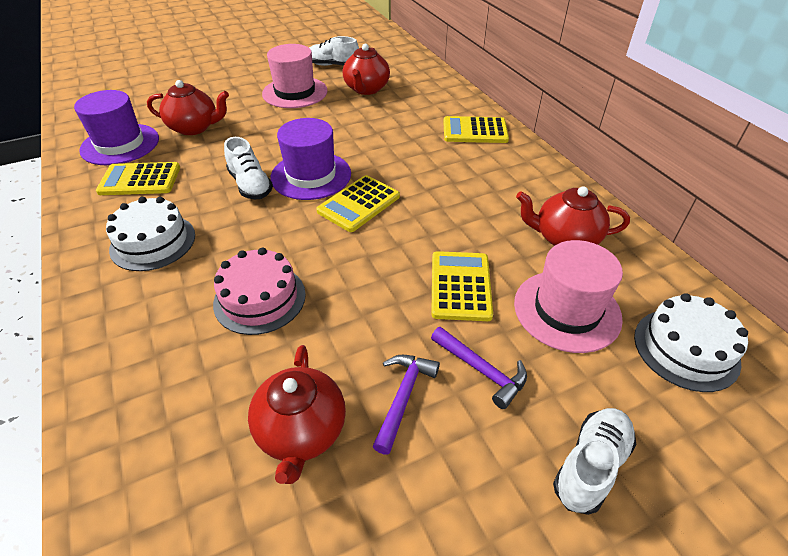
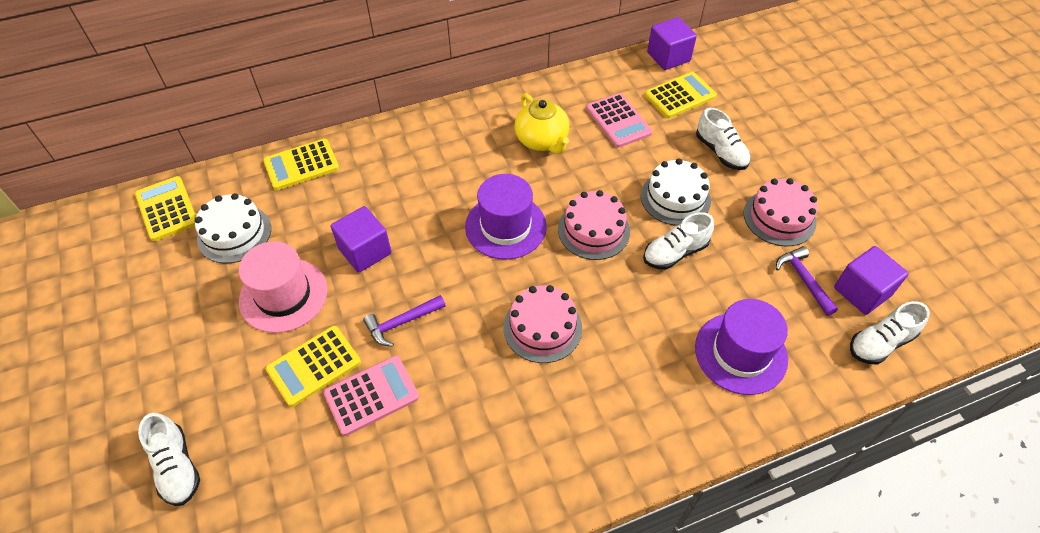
pink cake: [213,248,306,335] = 1 -> [503,285,582,363] [558,190,630,260] [744,178,818,246] = 3
pink calculator: none = 0 -> [323,356,419,436] [586,93,652,148] = 2
pink hat: [262,44,328,108] [514,240,623,353] = 2 -> [239,241,328,333] = 1
purple cube: none = 0 -> [331,206,392,273] [647,17,697,70] [834,246,909,315] = 3
red teapot: [147,80,229,135] [248,345,346,484] [343,44,390,95] [516,186,630,246] = 4 -> none = 0
white shoe: [224,137,273,199] [309,36,359,66] [553,408,636,515] = 3 -> [138,413,200,506] [643,212,714,270] [696,108,751,170] [850,301,930,365] = 4
yellow teapot: none = 0 -> [514,93,569,154] = 1

